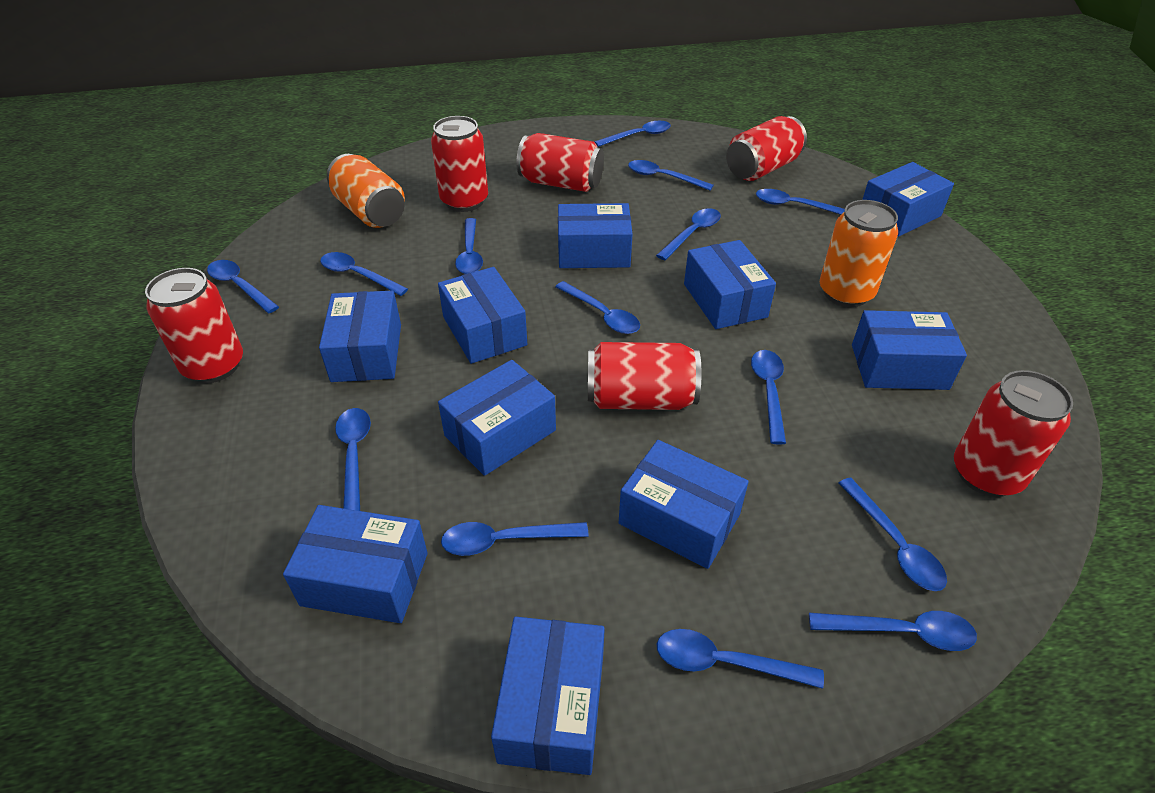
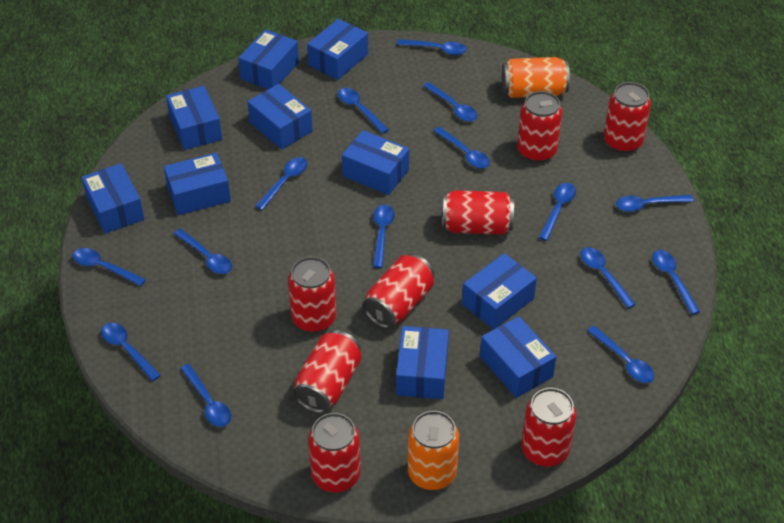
blue spoon: [207,260,279,313] [320,252,408,296] [335,408,371,511] [441,522,589,556] [455,218,483,274] [555,281,640,334] [594,121,671,147] [628,160,714,191] [656,208,721,260] [657,629,824,689] [751,350,786,445] [756,189,845,215] [809,611,977,651] [839,477,947,591] = 14 -> [73,248,146,286] [101,323,161,381] [174,229,232,274] [180,364,231,427] [255,157,307,210] [338,88,389,134] [373,204,395,268] [397,39,467,55] [423,82,477,122] [433,127,490,169] [539,183,576,241] [580,247,636,308] [587,326,655,383] [616,195,693,212] [652,250,700,315] = 15
red can: [145,268,243,383] [431,116,488,212] [516,133,604,192] [588,342,701,410] [726,116,807,181] [954,370,1073,497] = 6 -> [288,257,336,333] [293,330,362,413] [308,413,361,493] [363,254,434,328] [442,190,514,235] [517,91,562,163] [521,388,576,467] [604,82,651,153] = 8

